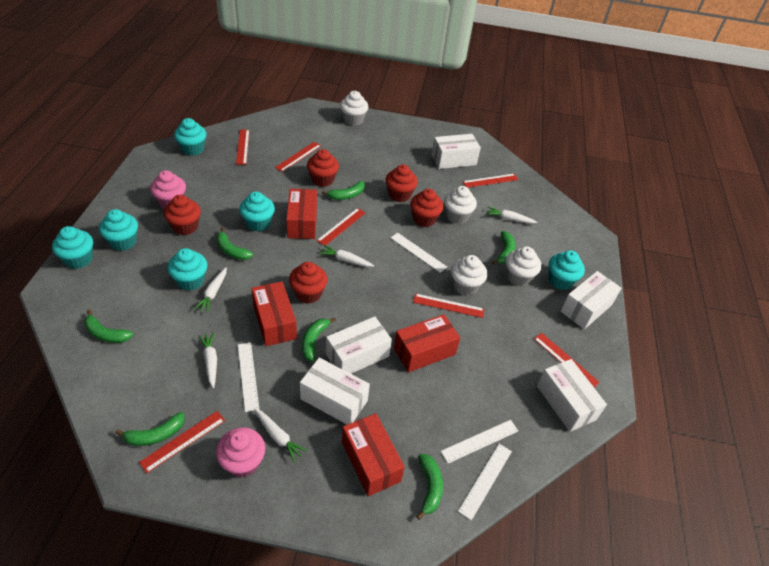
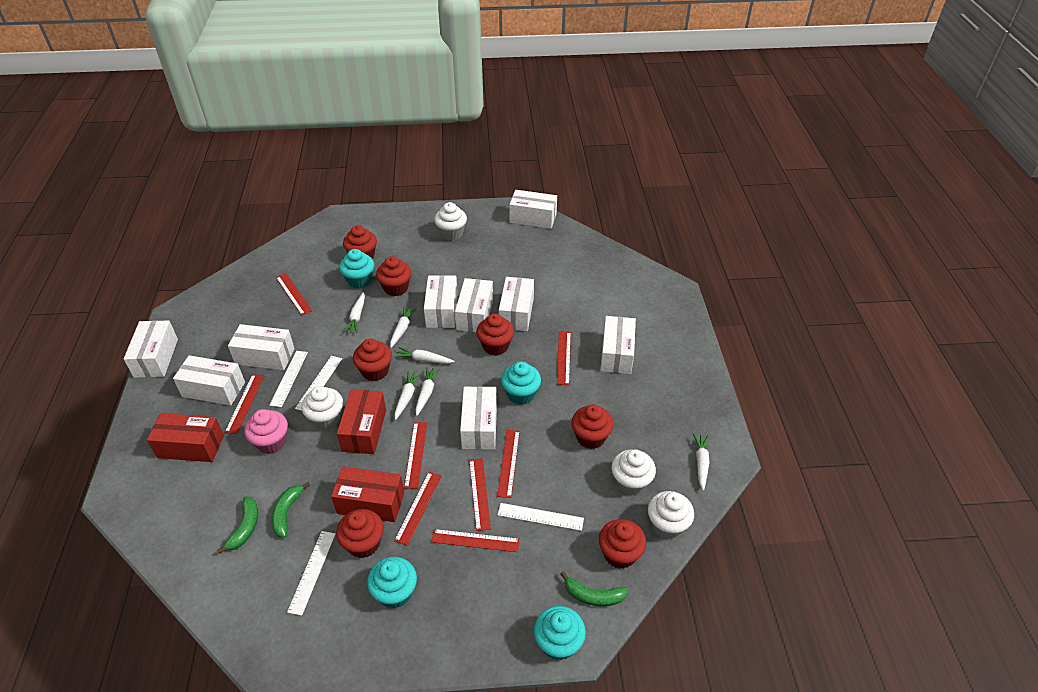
green banana: [84,310,133,343] [115,412,185,446] [216,227,253,260] [302,318,336,361] [322,181,365,200] [416,454,443,520] [492,231,515,264] = 7 -> [217,496,258,554] [272,482,310,538] [560,571,628,606] = 3
pink cupcake: [150,170,186,209] [216,427,265,478] = 2 -> [244,409,288,454] = 1
red box: [252,281,297,346] [286,189,317,239] [342,413,405,496] [394,314,460,372] = 4 -> [147,413,224,462] [331,466,404,522] [337,389,386,454] = 3
red cupcake: [164,195,201,235] [289,262,328,304] [307,149,339,187] [386,164,418,202] [410,189,444,227] = 5 -> [336,509,384,558] [343,225,377,259] [353,339,392,381] [376,256,411,296] [476,314,514,356] [571,404,614,449] [599,519,646,569] = 7
red ruler: [139,411,225,473] [236,130,250,165] [275,142,321,172] [316,208,366,245] [413,293,484,318] [463,174,519,188] [534,333,600,387] = 7 -> [224,374,264,434] [276,274,312,315] [394,472,442,546] [404,422,427,489] [431,529,520,552] [469,458,491,531] [497,430,520,498] [557,332,571,385] = 8
turquoise cupcake: [52,226,93,269] [99,209,138,251] [167,248,207,291] [174,118,207,156] [239,192,275,231] [549,250,585,290] = 6 -> [339,249,374,289] [367,557,417,608] [501,362,541,405] [534,606,586,661] = 4
white box: [300,358,370,424] [326,316,392,374] [432,134,481,169] [537,359,607,432] [561,271,621,329] = 5 -> [124,321,178,378] [173,355,245,405] [228,324,295,370] [424,275,458,328] [455,278,493,332] [460,386,497,449] [499,277,534,331] [509,190,557,229] [601,316,636,374] = 9
white carrot: [194,267,227,313] [198,332,217,388] [254,409,307,462] [319,245,374,267] [486,207,538,224] = 5 -> [344,292,365,333] [390,306,417,348] [395,347,455,364] [395,371,422,420] [415,367,440,416] [693,434,710,491] = 6

